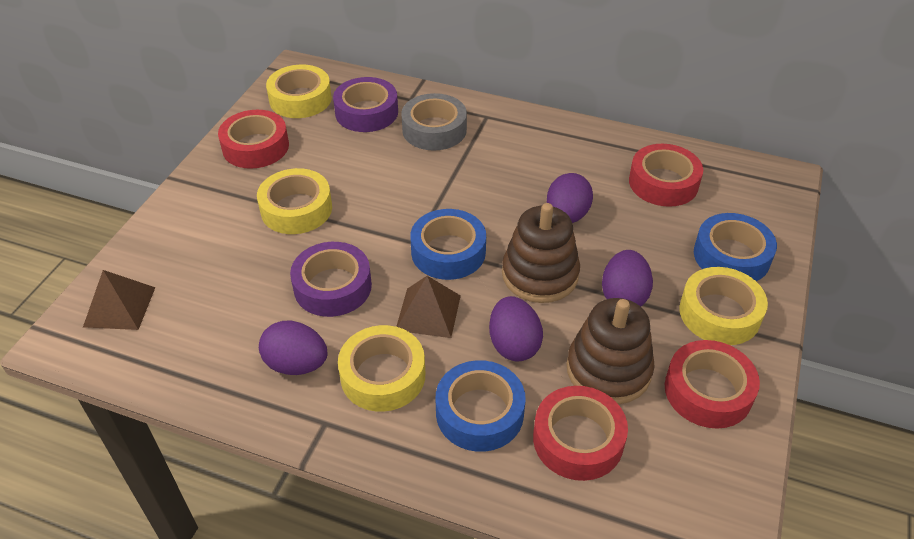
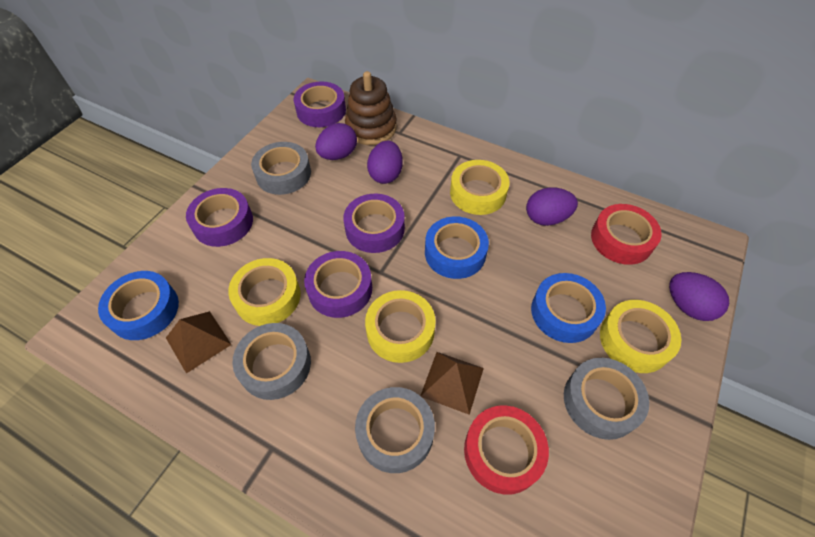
brown stacking toy: [502,203,580,303] [567,298,654,405] = 2 -> [345,71,397,145] = 1
grey tape: [401,93,467,150] = 1 -> [232,323,311,400] [251,142,311,195] [355,387,435,473] [564,358,649,440] = 4
purple tape: [290,242,372,317] [333,77,398,132] = 2 -> [186,188,253,247] [294,81,346,127] [304,251,372,318] [343,194,405,253] = 4
red tape: [218,110,289,169] [533,386,628,481] [629,144,703,207] [665,340,760,429] = 4 -> [464,405,549,495] [591,204,662,265] = 2

